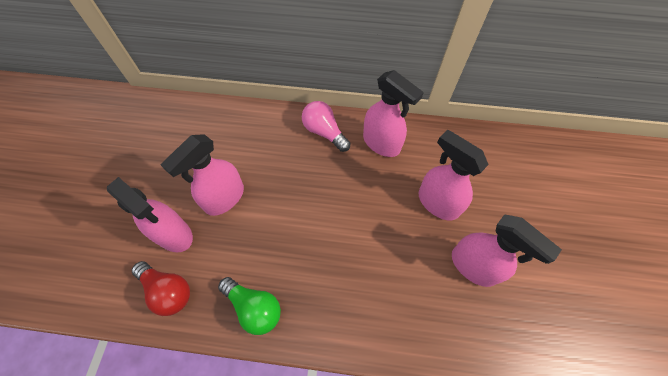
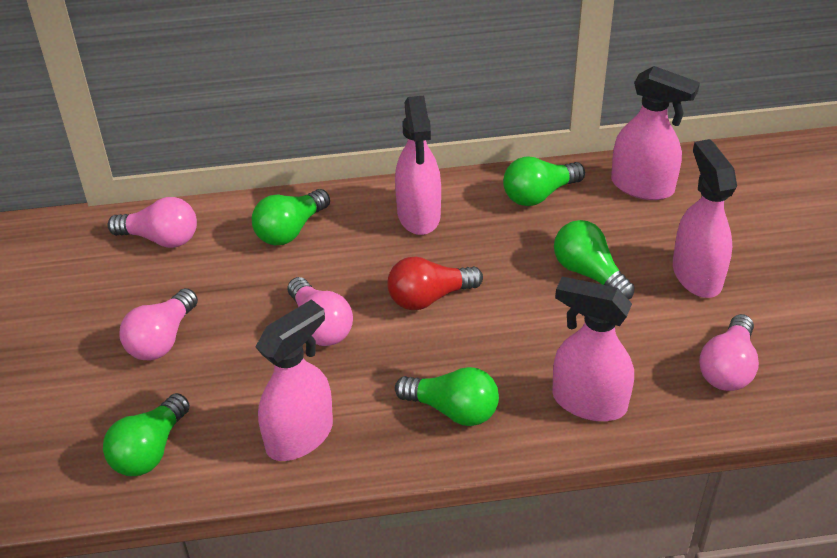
green light bulb: [218,277,281,335] = 1 -> [103,393,190,476] [252,189,330,245] [395,367,499,426] [503,156,585,206] [554,220,635,300] = 5
pink light bulb: [302,101,351,152] = 1 -> [107,197,197,248] [119,288,198,361] [288,277,353,346] [699,314,759,391] = 4

